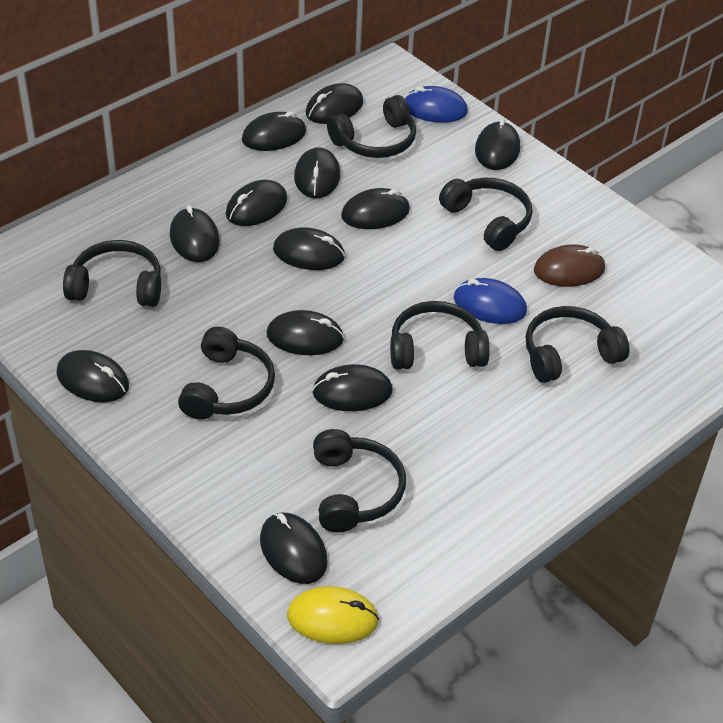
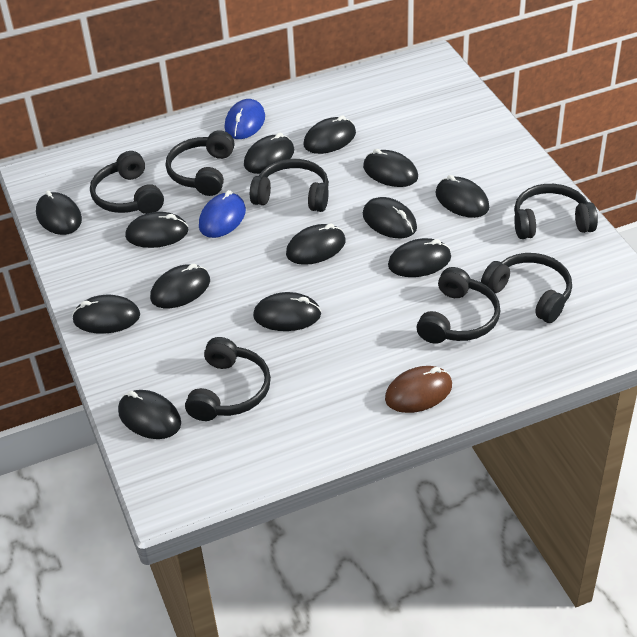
black mouse: [57,350,129,402] [170,205,220,262] [226,180,287,226] [242,111,306,151] [260,513,328,584] [267,310,344,355] [273,227,345,270] [294,147,340,198] [306,83,364,124] [312,364,393,411] [341,188,410,229] [475,118,520,170] = 12 -> [36,190,82,235] [72,295,140,334] [118,390,181,439] [125,212,189,248] [150,263,210,308] [244,133,294,174] [253,292,321,331] [286,223,345,265] [303,115,356,154] [363,149,418,187] [363,197,417,238] [388,238,451,277] [436,175,489,218] = 13
yellow mouse: [287,586,379,644] = 1 -> none = 0

